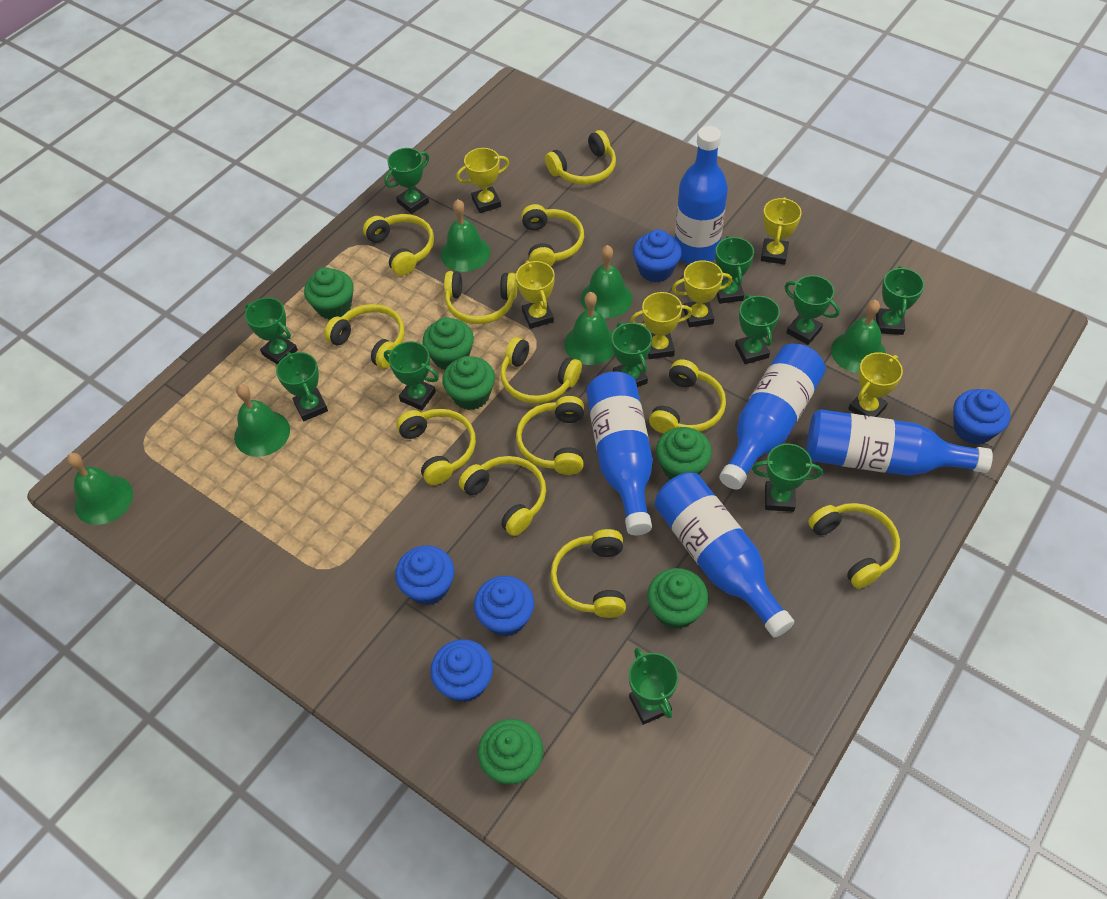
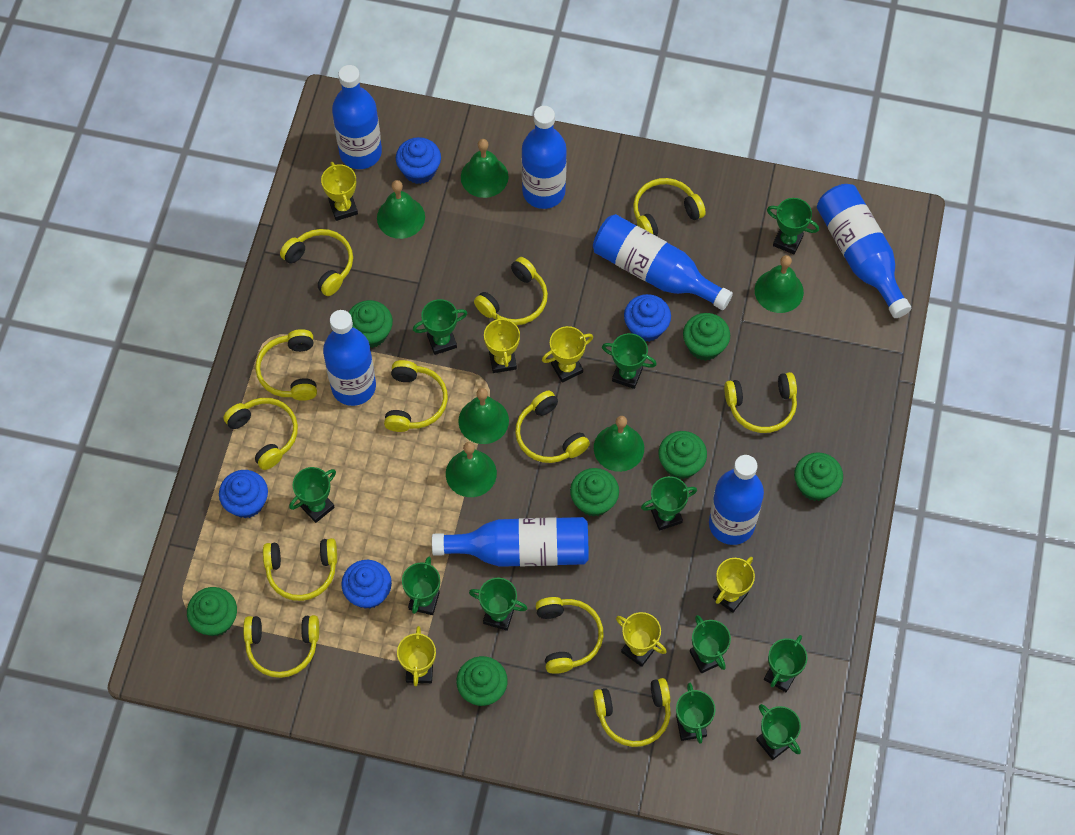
blue bottle: [586,371,653,535] [655,473,795,638] [675,126,728,264] [719,344,826,490] [806,409,993,476] = 5 -> [323,310,376,406] [332,65,382,169] [432,517,589,567] [521,106,567,209] [593,214,733,310] [709,455,764,545] [817,184,912,318] = 7
blue cupcake: [395,546,454,605] [430,639,493,702] [474,576,534,637] [633,229,682,282] [953,389,1011,445] = 5 -> [219,470,268,519] [341,560,392,609] [396,137,441,184] [624,294,671,342] = 4
green cupcake: [304,267,354,320] [422,317,474,369] [442,356,495,410] [478,719,543,784] [647,568,708,629] [656,427,712,479] = 6 -> [187,587,237,636] [349,300,393,348] [456,656,508,706] [570,468,619,517] [659,431,707,479] [683,313,730,361] [794,452,843,501] = 7

